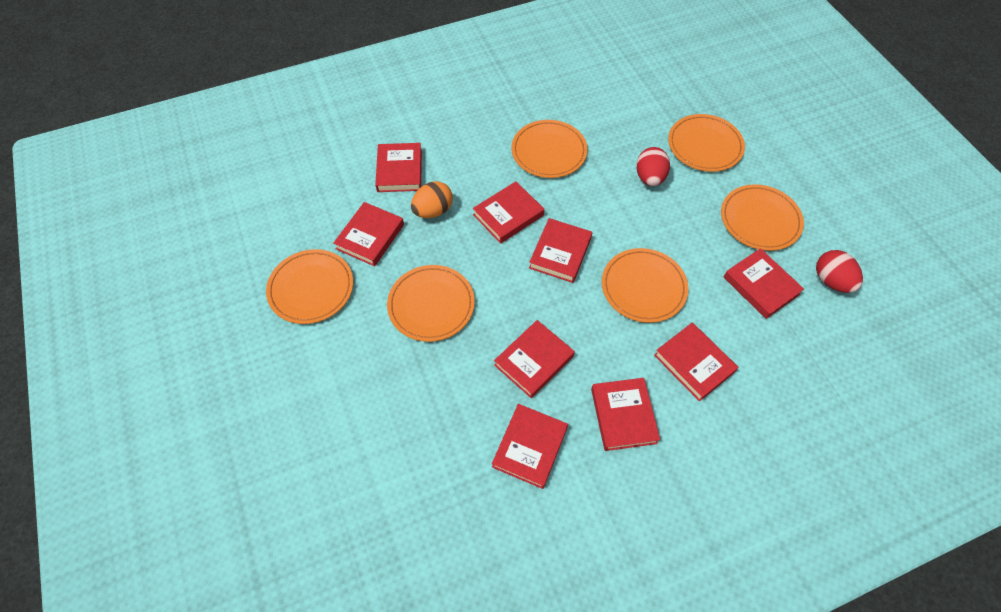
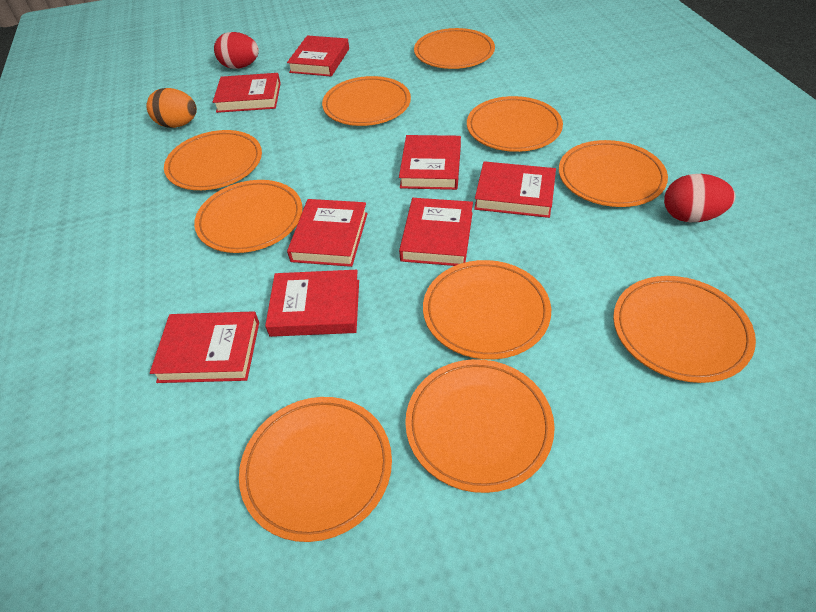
orange plate: [266,249,353,324] [387,265,475,342] [511,120,588,178] [602,248,688,323] [668,114,745,172] [721,185,804,251] = 6 -> [164,130,262,190] [194,180,303,253] [239,397,392,542] [322,76,411,126] [405,359,555,493] [414,28,495,69] [423,260,551,359] [467,96,563,152] [559,140,668,207] [613,276,756,383] = 10
red book: [334,202,404,266] [375,143,422,192] [473,181,544,244] [492,404,568,489] [494,320,575,398] [529,218,592,283] [591,378,660,451] [654,323,739,401] [724,248,804,319] = 9 -> [150,311,259,383] [213,73,281,113] [265,270,359,337] [287,35,349,76] [287,199,368,267] [399,135,461,190] [399,198,473,266] [474,161,556,218] = 8

